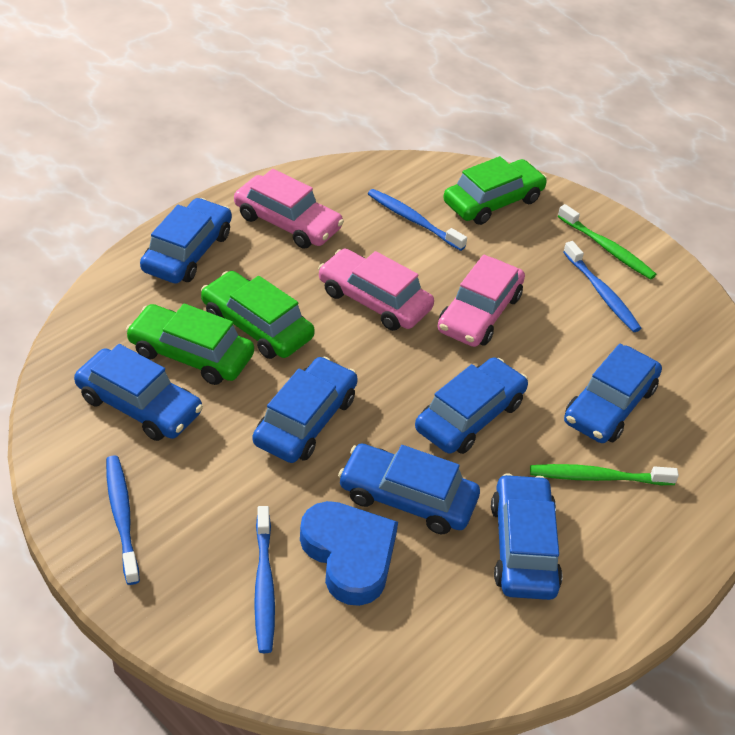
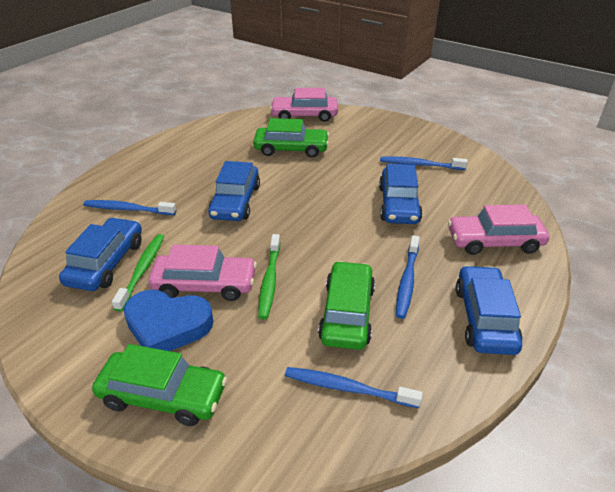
blue car: [74,344,203,441] [140,198,232,283] [253,357,358,463] [338,444,480,534] [415,357,528,454] [491,473,563,600] [564,344,662,443] = 7 -> [59,217,142,291] [208,161,260,221] [379,164,423,224] [456,265,522,355] = 4

